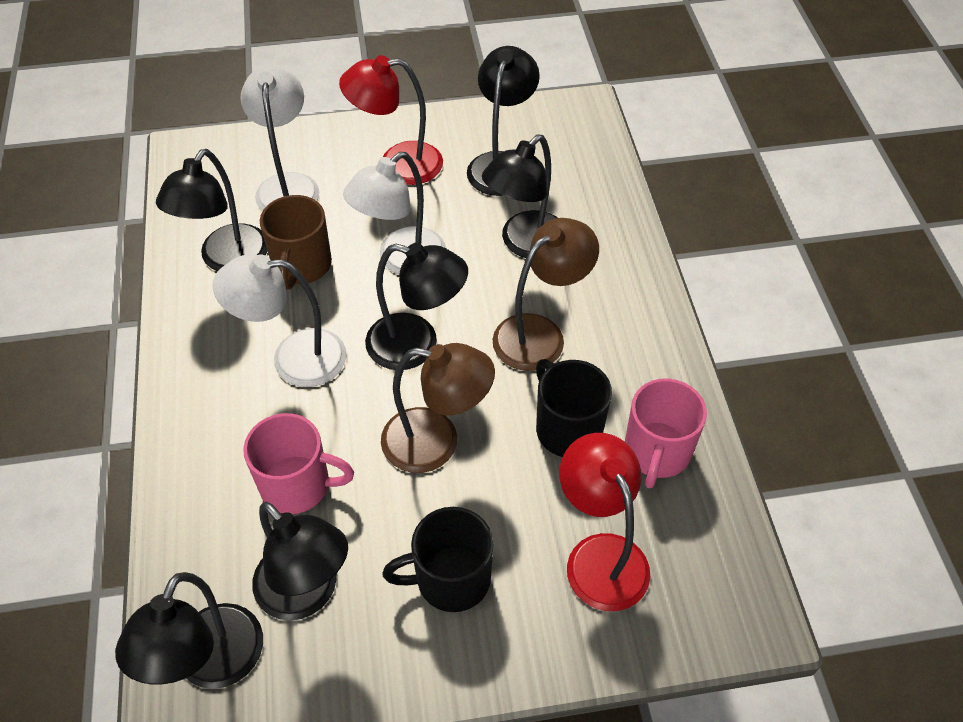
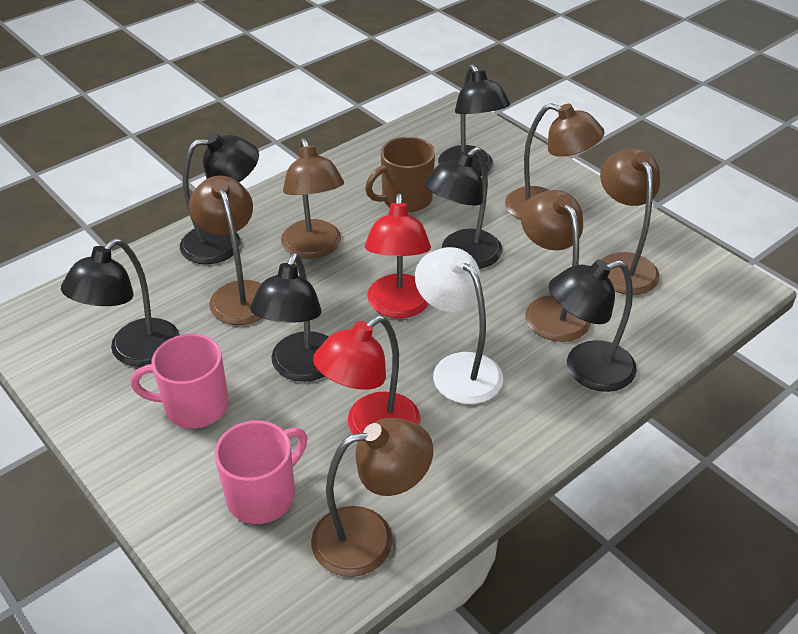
black mug: [382,507,493,612] [536,359,612,457] = 2 -> none = 0
brown lamp: [381,343,495,473] [493,218,599,371] = 2 -> [189,176,262,325] [281,138,344,259] [311,418,433,577] [505,103,605,220] [521,190,591,342] [600,148,660,295] = 6
white lamp: [213,254,347,387] [240,66,319,211] [343,152,446,275] = 3 -> [415,247,503,404] = 1

